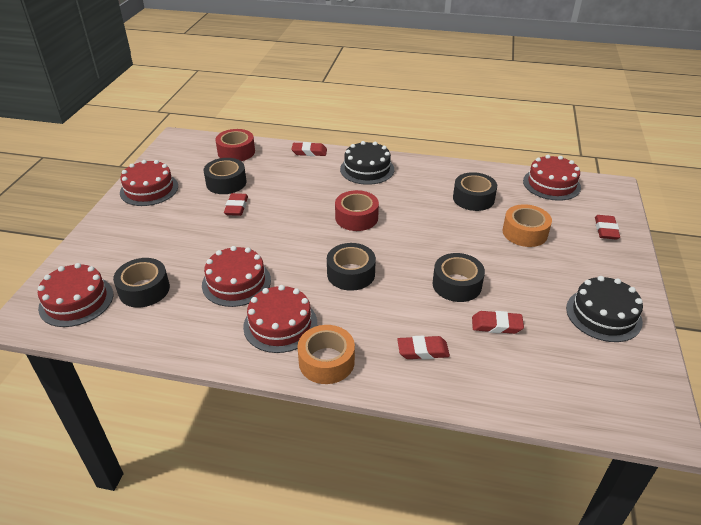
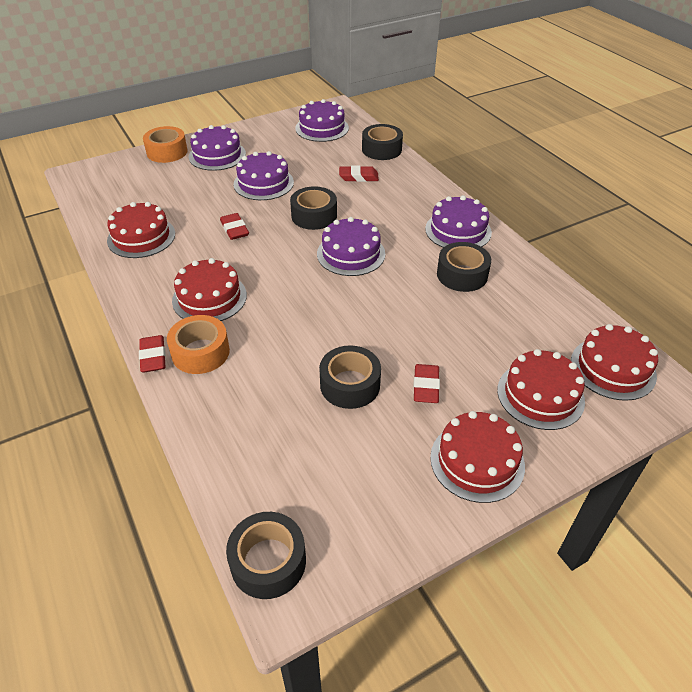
black cake: [340,141,394,185] [566,276,643,342] = 2 -> none = 0
purple cake: none = 0 -> [189,125,246,171] [234,151,294,200] [295,99,349,142] [317,217,385,276] [425,195,492,247] = 5
red eraser: [224,193,248,216] [291,142,327,156] [397,336,450,360] [472,311,524,334] [595,215,620,240] = 5 -> [139,335,166,373] [220,213,249,240] [339,165,379,182] [413,364,440,403] = 4
red tape: [215,129,255,161] [335,190,379,231] = 2 -> none = 0

